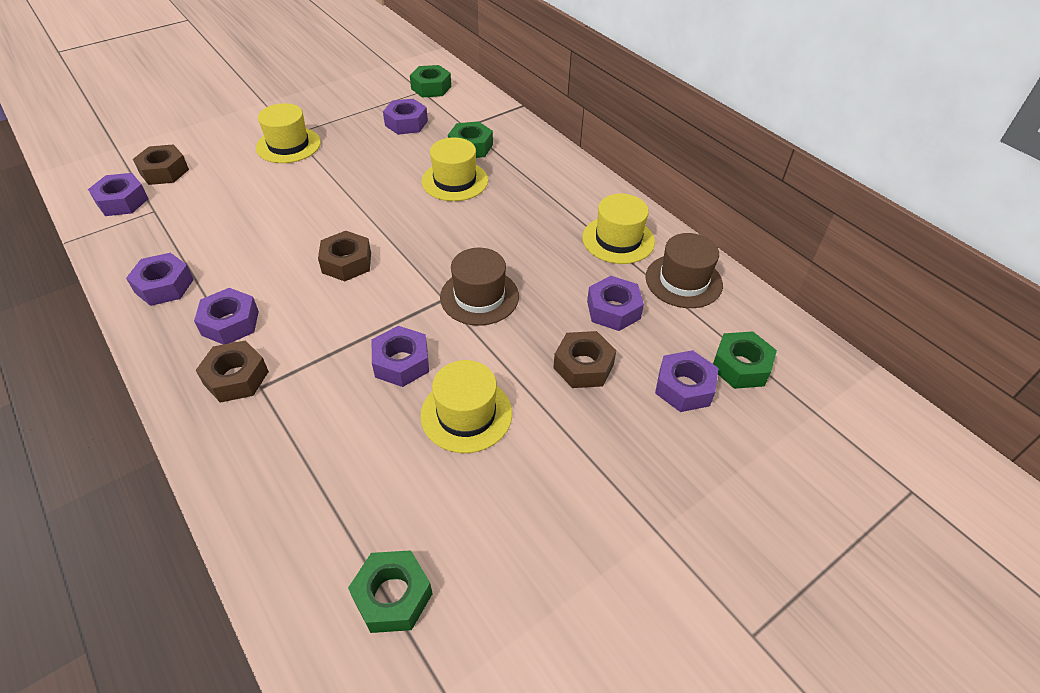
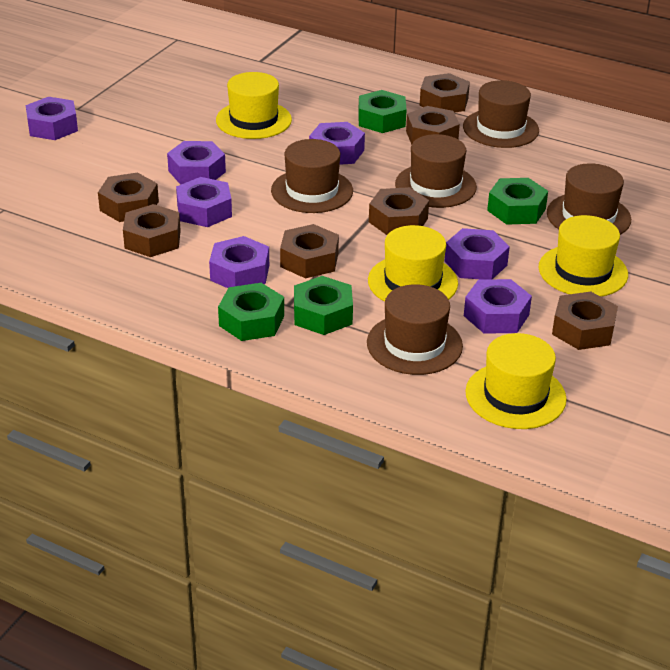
brown hat: [440,248,519,325] [645,233,723,308] = 2 -> [271,139,353,213] [367,284,463,375] [395,134,477,208] [463,80,539,148] [547,163,631,235] = 5
brown nut: [133,144,189,185] [196,340,269,403] [318,231,371,281] [553,331,616,388] = 4 -> [98,173,159,222] [123,204,181,257] [280,224,339,278] [369,187,429,235] [406,106,460,145] [420,73,470,113] [552,291,618,350] = 7

